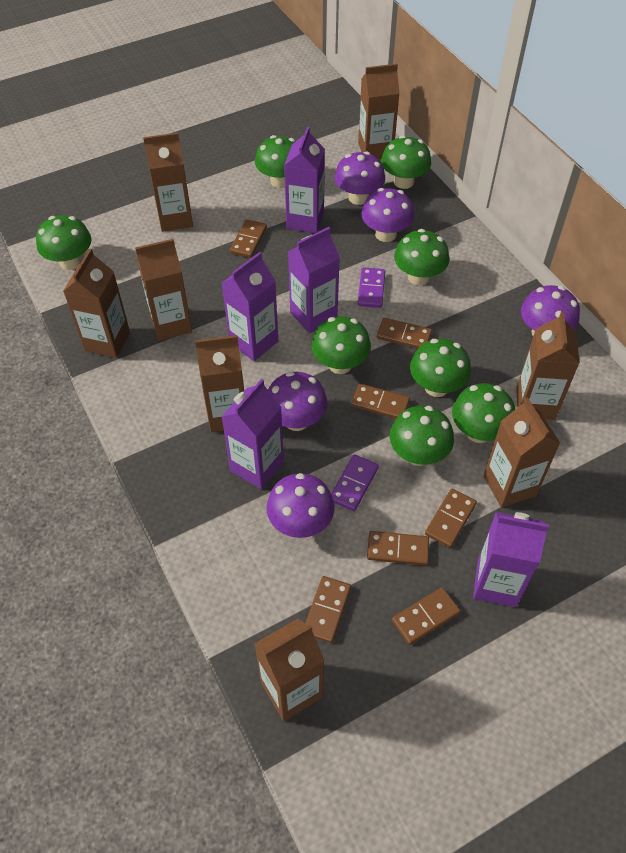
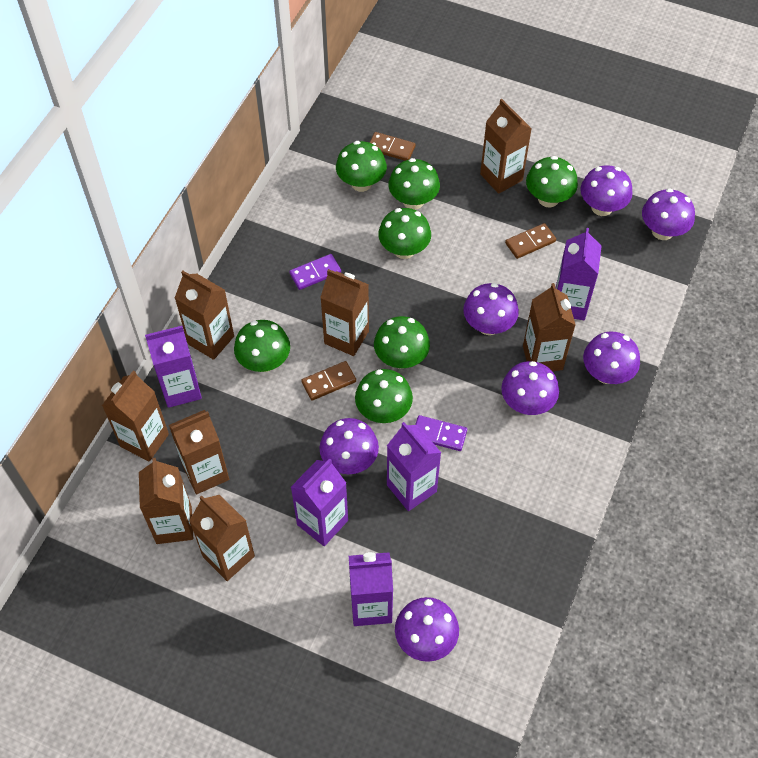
brown domino: [230,219,267,258] [305,576,351,643] [351,384,410,419] [367,531,429,566] [377,318,432,349] [392,587,461,645] [425,489,477,548] = 7 -> [301,361,356,400] [369,132,416,161] [505,223,556,259] = 3
green mushroom: [36,215,91,270] [255,135,296,188] [311,316,371,374] [381,135,431,189] [390,406,454,466] [394,229,449,285] [410,339,471,397] [452,383,515,443] = 8 -> [234,320,290,372] [336,141,387,192] [355,369,413,423] [374,316,430,369] [378,208,431,259] [388,158,440,210] [526,156,578,207] = 7
purple mushroom: [267,473,335,538] [268,371,327,431] [335,151,385,205] [361,188,414,242] [521,285,580,336] = 5 -> [319,418,379,474] [395,597,459,662] [463,283,519,335] [501,361,559,415] [580,165,632,216] [583,332,640,384] [642,188,695,240] = 7

